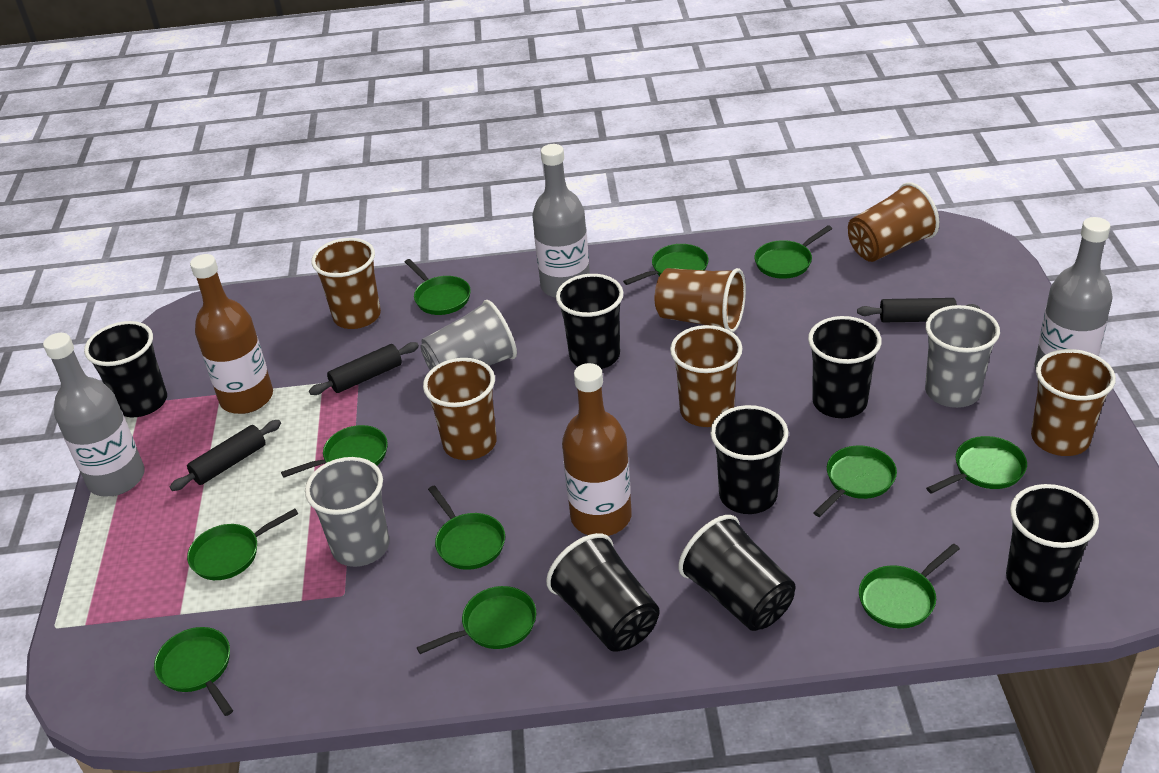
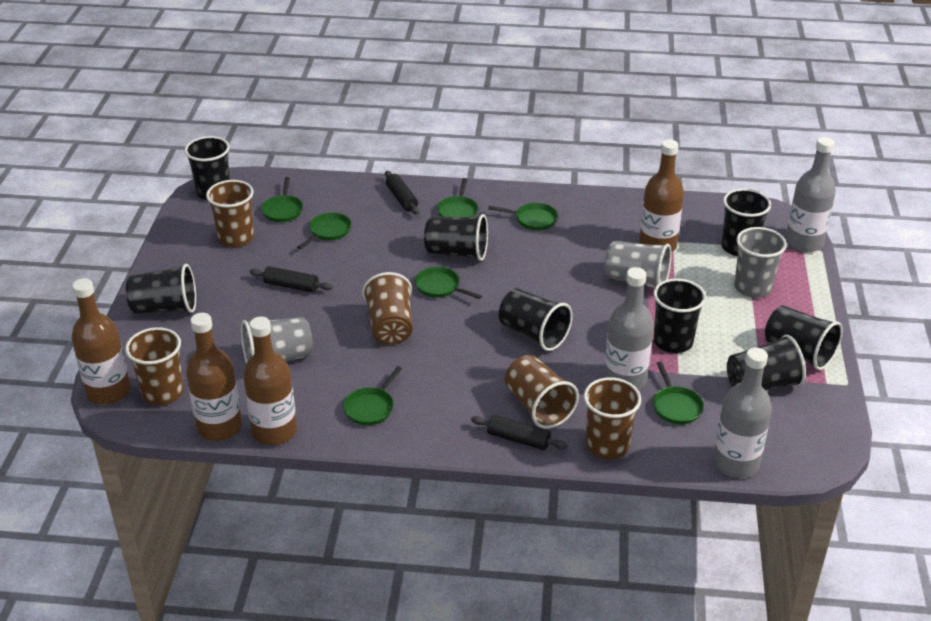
black cup: [84,321,167,418] [546,533,660,652] [556,274,624,369] [678,515,796,631] [710,405,788,514] [808,316,882,418] [1006,484,1099,602] = 7 -> [126,264,196,314] [185,136,230,200] [424,214,488,261] [499,288,573,351] [653,279,706,353] [721,189,771,256] [727,335,806,390] [765,305,843,370] = 8
brown bottle: [190,254,273,414] [562,363,632,536] = 2 -> [71,278,131,404] [186,313,242,441] [243,316,297,445] [639,139,684,252] = 4
brown cup: [311,238,381,329] [423,358,497,460] [655,268,746,332] [670,325,742,427] [848,182,939,262] [1031,349,1116,456] = 6 -> [125,327,184,405] [206,180,254,247] [362,272,412,345] [505,355,579,429] [584,377,641,459] = 5
green pan: [154,627,233,716] [187,509,298,580] [281,425,388,478] [405,259,471,315] [417,586,536,654] [428,485,505,570] [623,244,709,285] [754,225,832,279] [813,445,897,517] [859,543,960,629] [926,436,1027,494] = 11 -> [261,177,303,222] [298,212,352,249] [343,366,402,425] [415,267,482,299] [437,178,478,217] [488,203,558,230] [653,362,704,424] = 7

